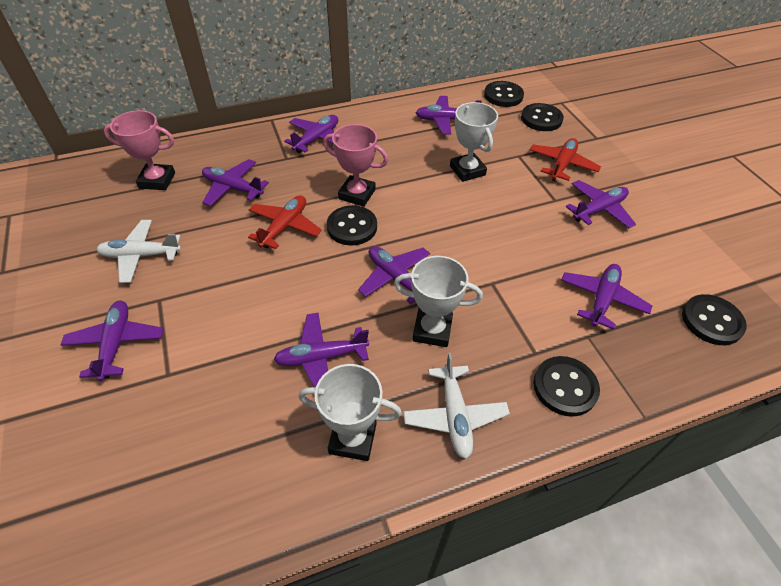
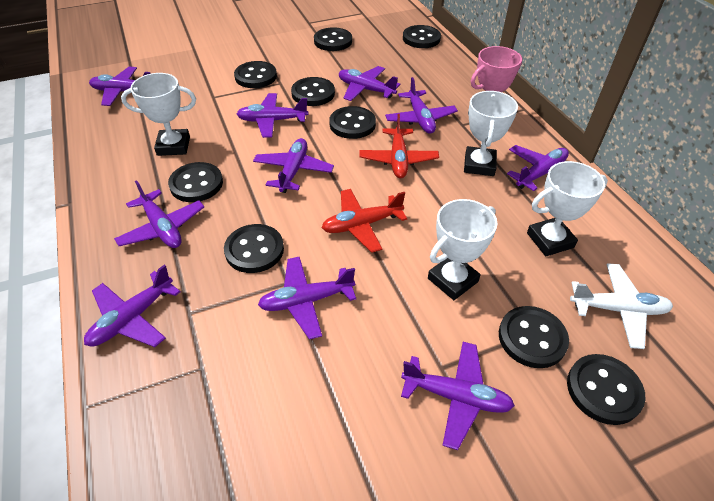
black button: [327,205,377,246] [484,81,524,107] [521,103,564,131] [533,356,600,417] [682,294,747,345] = 5 -> [168,162,223,202] [224,224,284,273] [234,61,277,88] [291,77,335,106] [314,27,352,51] [329,106,376,139] [403,25,441,48] [499,306,569,368] [567,354,646,425] = 9
pink trophy: [104,110,175,190] [323,124,388,207] = 2 -> [468,46,523,115] = 1
purple plane: [61,300,164,381] [202,159,269,206] [273,313,369,387] [284,115,338,153] [358,246,430,304] [416,96,482,135] [561,264,652,330] [566,180,636,228] = 8 -> [84,265,180,347] [89,67,151,106] [114,180,204,248] [237,93,308,138] [253,138,334,193] [258,256,356,340] [339,66,400,101] [385,77,458,134] [401,342,515,450] [507,145,569,191] = 10
white plane: [96,220,181,283] [403,353,510,459] = 2 -> [570,263,673,349] = 1
white trophy: [299,364,402,461] [394,256,483,347] [450,102,498,182] = 3 -> [121,73,196,156] [428,199,497,300] [464,91,518,176] [527,161,608,256] = 4

